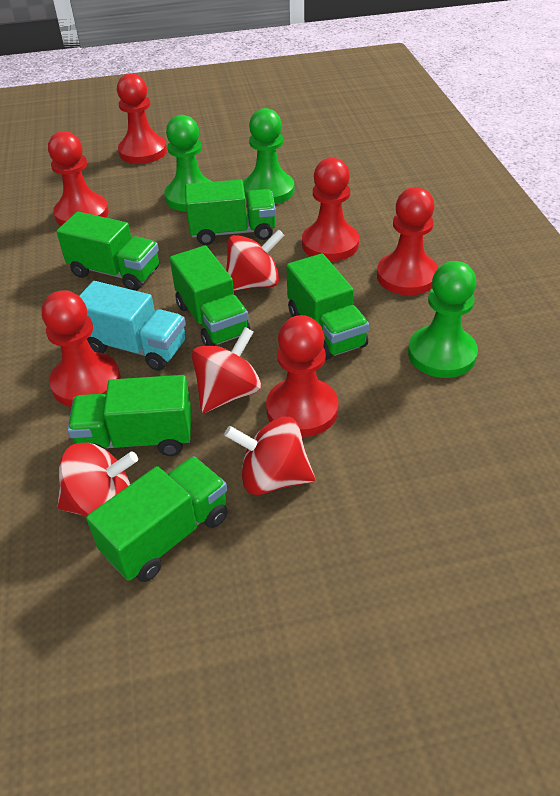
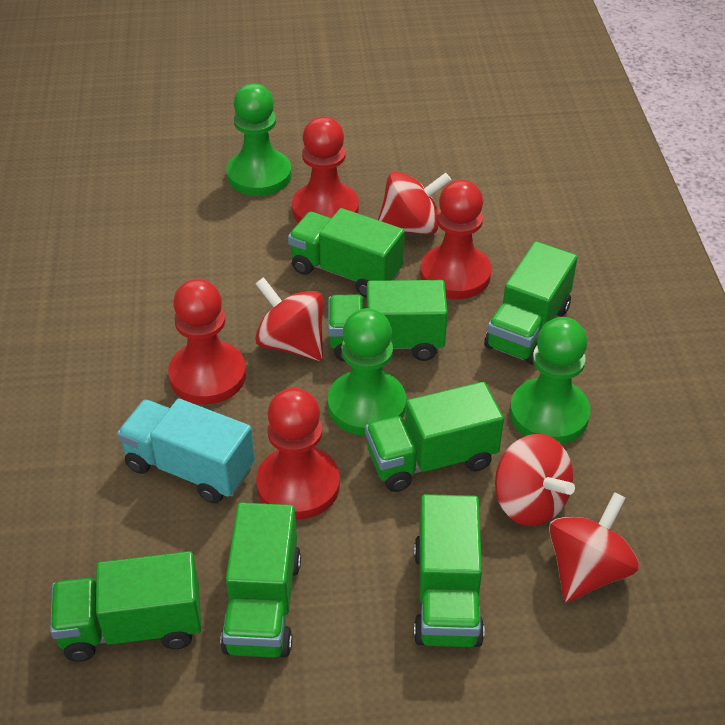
green truck: [57,212,159,291] [67,375,191,456] [86,456,228,582] [170,245,251,346] [185,179,276,245] [286,253,369,360] = 6 -> [50,551,202,662] [220,503,301,658] [288,208,405,298] [328,280,448,362] [365,382,504,492] [414,494,484,647] [484,241,578,364] = 7
red pawn: [42,290,121,407] [48,131,109,226] [117,73,167,164] [266,315,339,437] [302,157,359,261] [377,187,438,295] = 6 -> [168,279,246,404] [256,388,340,520] [292,117,359,223] [420,180,492,299] = 4

